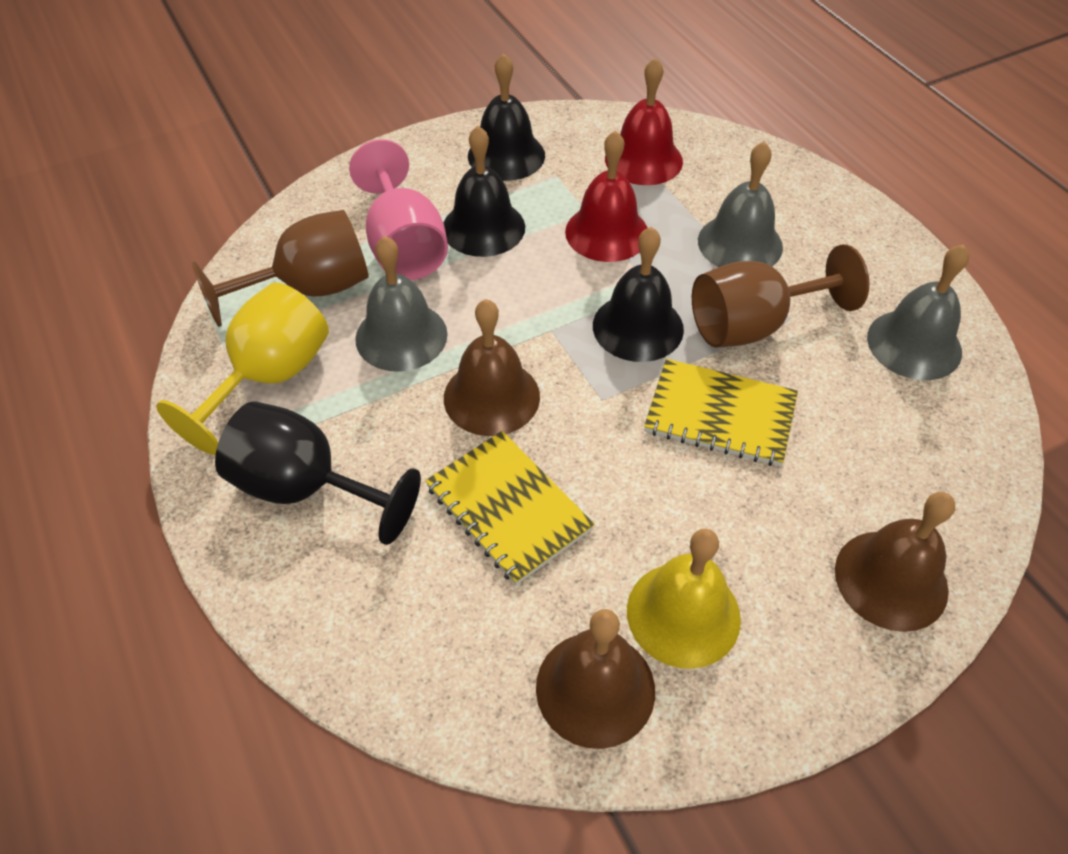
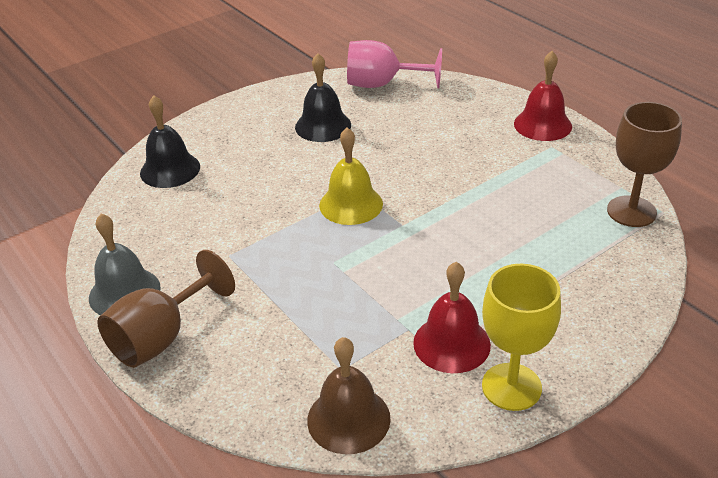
black bell: [443,126,525,257] [468,53,545,181] [593,227,684,362] = 3 -> [140,95,200,188] [295,53,351,142] = 2
black goblet: [215,401,421,545] = 1 -> none = 0
brown bell: [444,299,540,436] [536,609,655,749] [835,492,955,632] = 3 -> [307,337,391,454] = 1
grey bell: [355,236,448,372] [698,141,783,267] [867,244,969,380] = 3 -> [89,213,161,315] = 1
yellow notebook: [425,431,595,585] [644,359,798,466] = 2 -> none = 0

